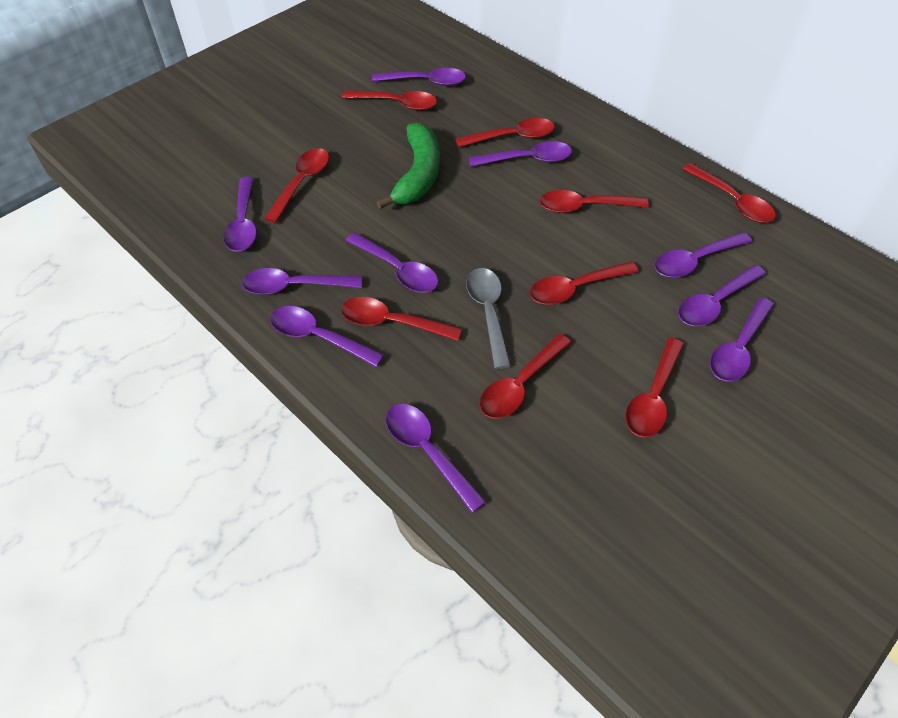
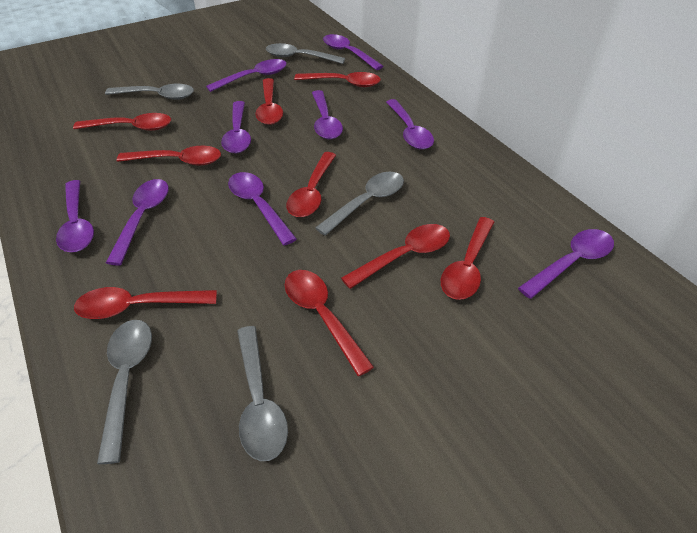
green banana: [376,123,440,209] = 1 -> none = 0
grey spoon: [466,268,511,369] = 1 -> [97,320,152,464] [105,84,194,100] [237,326,288,461] [266,43,345,64] [315,172,404,236] = 5
purple spoon: [223,176,257,252] [241,268,362,295] [270,306,384,367] [346,232,438,293] [372,68,466,86] [386,404,486,513] [469,141,572,167] [654,232,752,278] [678,265,766,326] [710,297,774,381] = 10 -> [56,180,94,252] [106,179,169,266] [206,59,287,92] [221,101,251,153] [228,172,297,246] [312,90,343,139] [323,34,383,70] [386,99,434,150] [518,229,614,299] = 9

